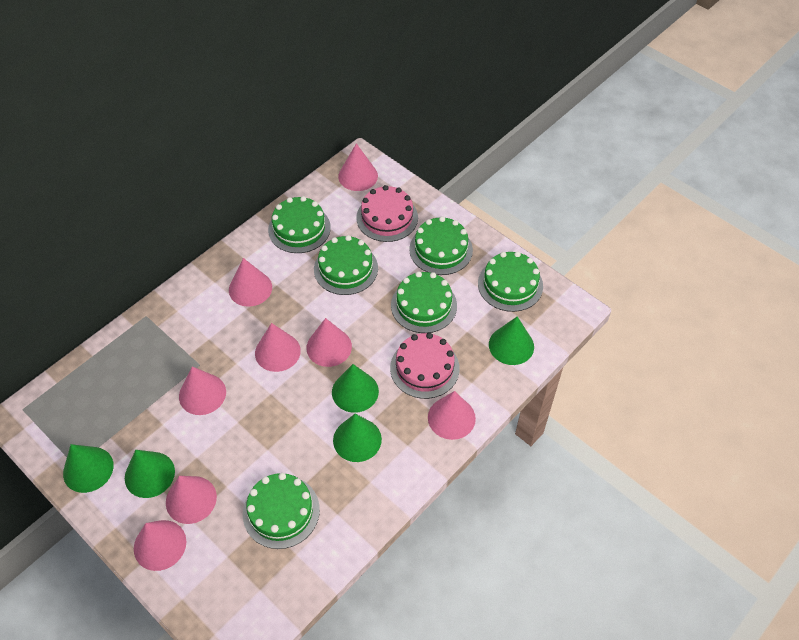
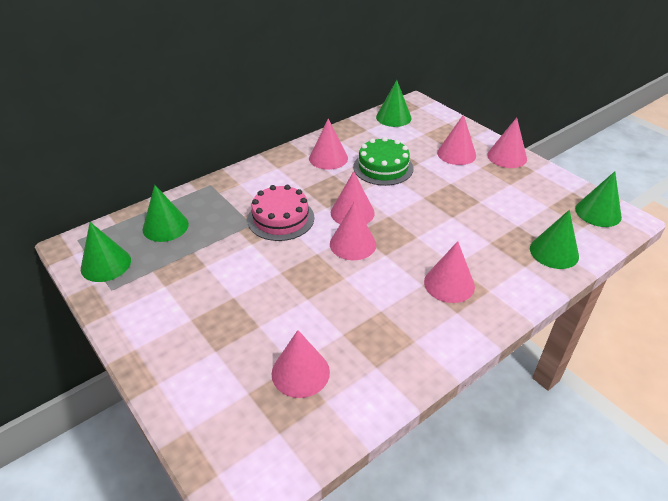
green cake: [243,473,320,549] [268,196,331,253] [314,235,378,295] [391,271,457,333] [409,216,473,275] [478,251,543,312] = 6 -> [353,137,413,186] = 1
pink cake: [356,185,418,242] [390,333,460,399] = 2 -> [247,185,314,241] = 1
pink cone: [134,520,186,571] [166,476,217,524] [179,367,226,415] [229,258,272,307] [255,323,301,372] [306,318,352,367] [338,143,378,191] [428,391,476,440] = 8 -> [272,330,330,398] [309,119,348,170] [330,202,376,260] [331,171,375,224] [424,241,475,303] [437,114,476,165] [487,117,527,168] = 7

